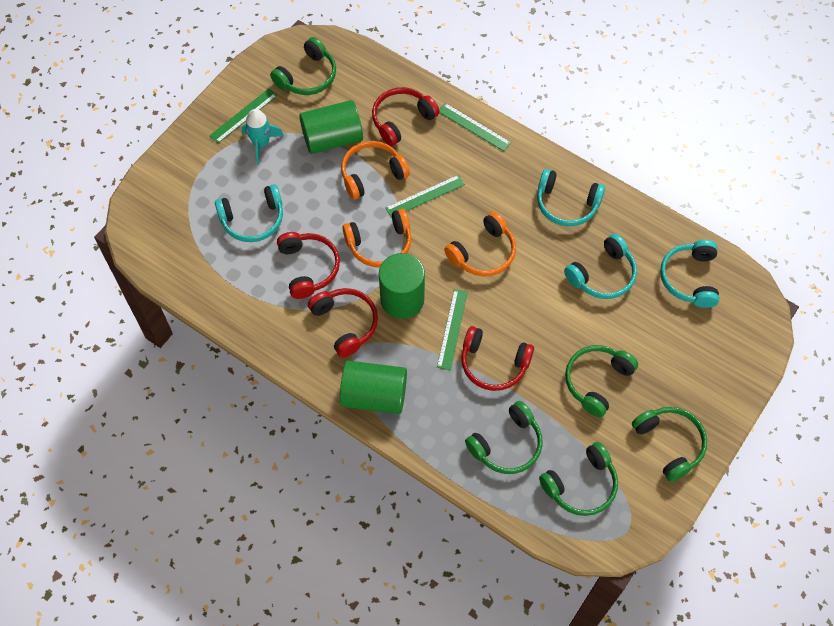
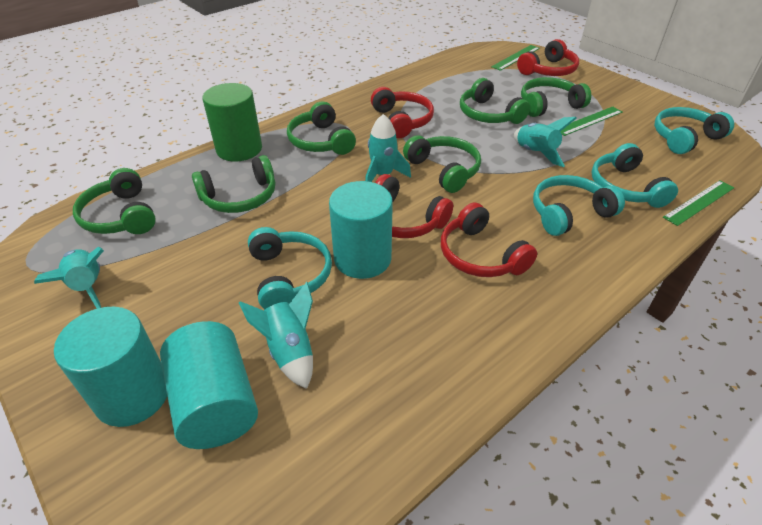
green cylinder: [299,100,363,154] [340,361,407,414] [379,253,425,319] = 3 -> [202,83,262,161] = 1
green headphones: [270,37,336,95] [465,401,543,474] [539,442,618,516] [565,345,638,417] [632,407,707,482] = 5 -> [73,168,156,234] [192,155,275,213] [287,101,356,155] [403,135,481,193] [460,78,530,124] [521,77,591,117] = 6
green ruler: [209,88,278,143] [385,175,465,218] [437,289,468,370] [439,103,511,151] = 4 -> [491,45,540,71] [560,106,623,136] [663,180,734,226] = 3
orange headphones: [341,141,410,199] [342,209,412,267] [444,212,516,277] = 3 -> none = 0
turquoise cylinder: none = 0 -> [54,307,167,427] [160,321,258,449] [329,181,393,279] = 3
turquoise rocket: [242,109,284,164] = 1 -> [34,246,104,309] [239,282,313,389] [365,114,411,182] [514,117,577,167] = 4

